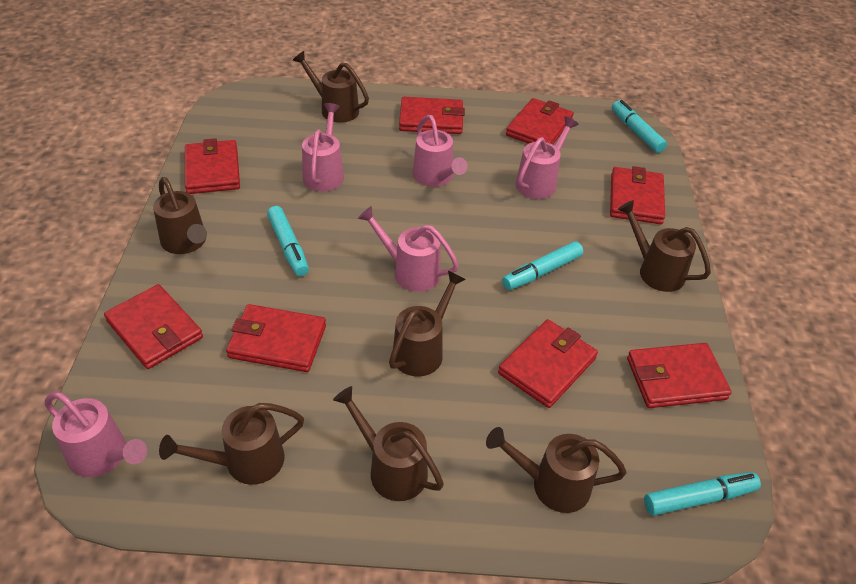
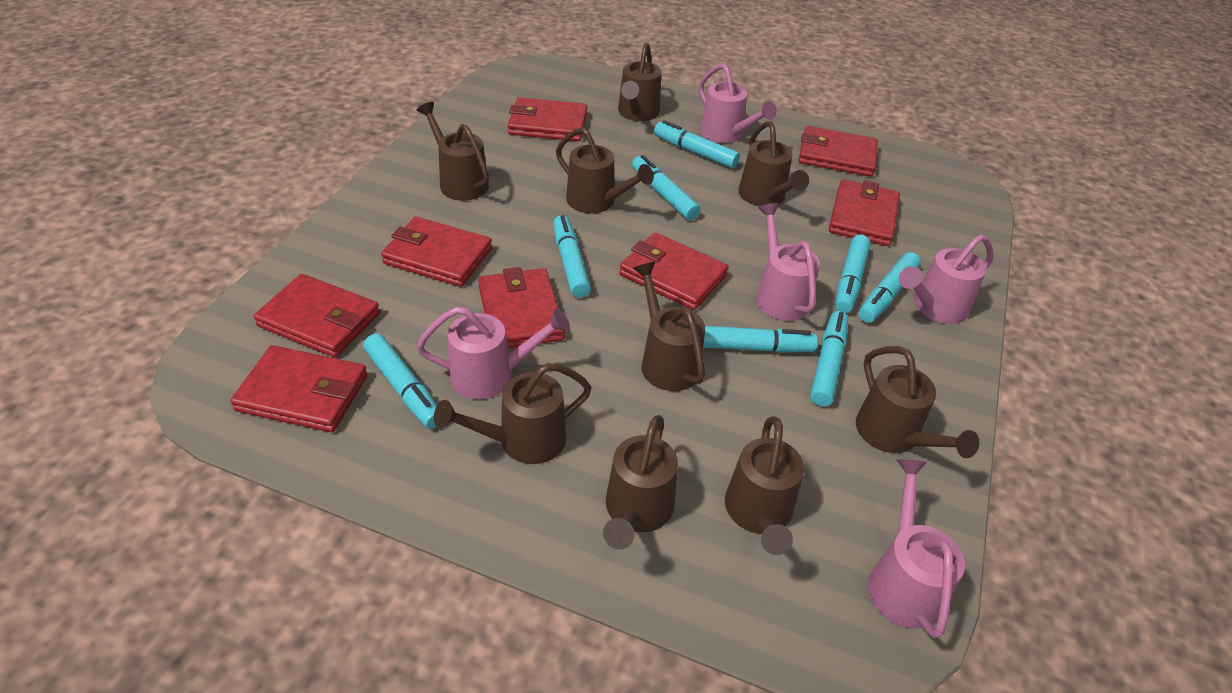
brown watering can: [153,177,207,254] [159,403,304,485] [293,51,369,123] [333,386,444,501] [389,271,466,377] [486,427,627,513] [617,200,711,292] = 7 -> [417,102,489,201] [434,363,592,464] [556,127,654,213] [603,415,678,550] [618,43,661,121] [633,262,705,391] [725,416,804,555] [738,121,809,206] [856,346,979,458] = 9
turquoise marker: [267,206,309,276] [502,241,583,290] [612,100,667,153] [644,472,761,516] = 4 -> [363,334,437,429] [553,215,591,298] [632,155,700,220] [654,120,740,168] [703,326,818,353] [810,311,848,407] [835,235,871,313] [859,252,921,323] = 8

